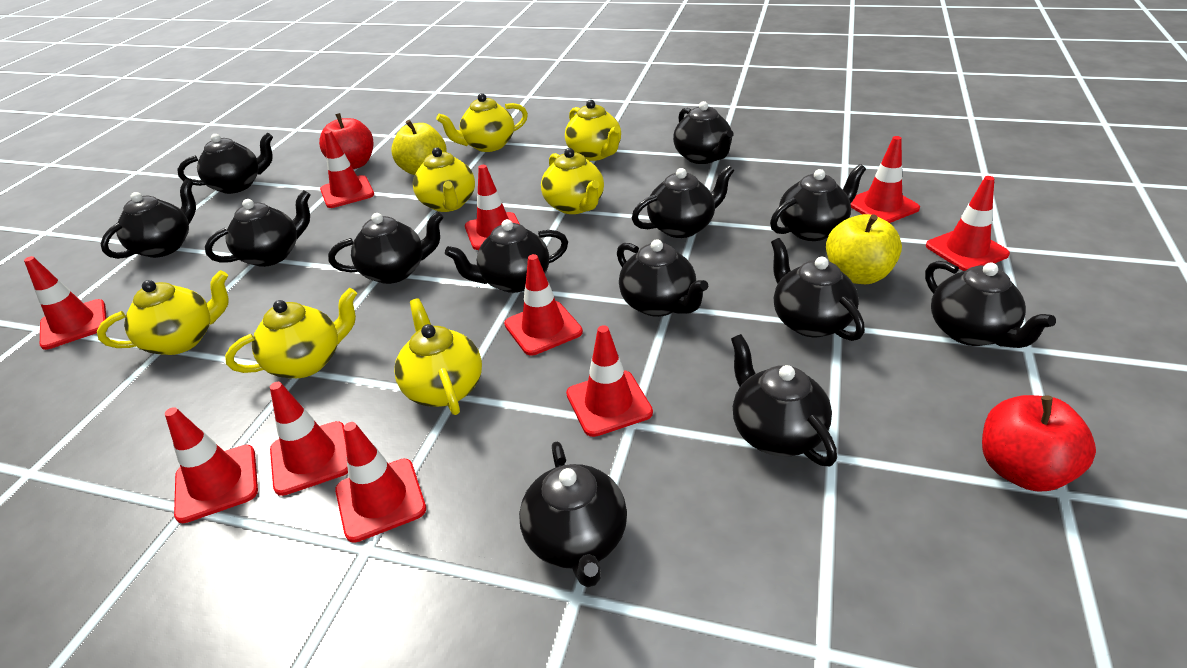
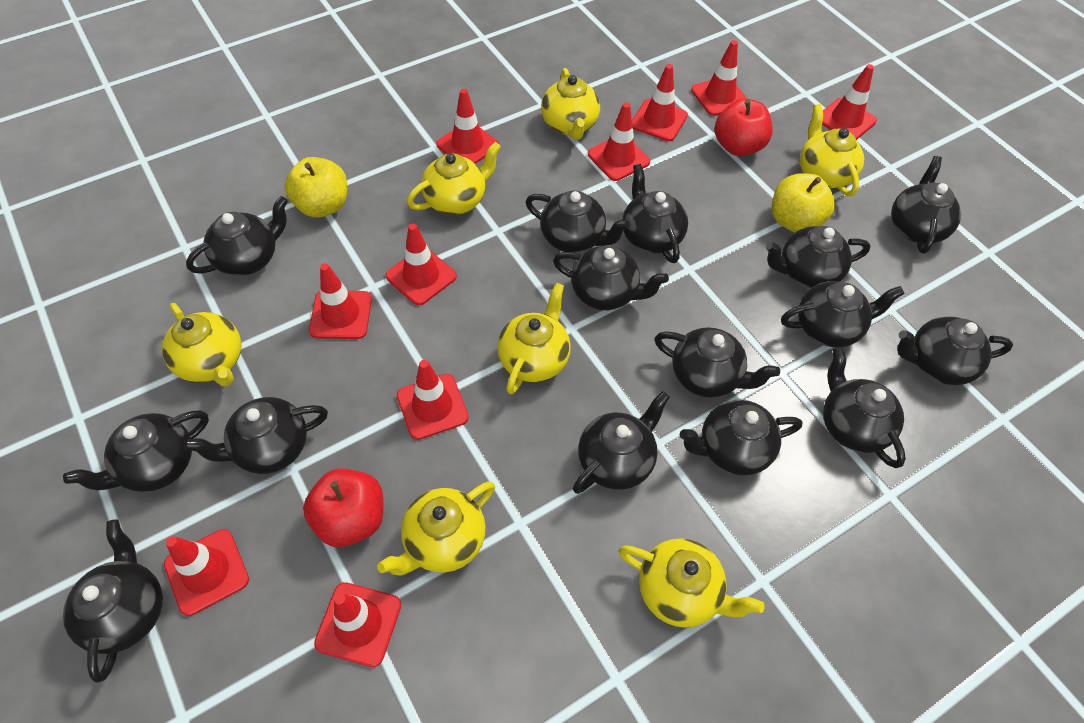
black teapot: [101,179,196,259] [177,133,273,194] [205,190,311,267] [328,212,444,284] [445,219,568,293] [519,442,627,587] [617,239,708,317] [632,165,734,238] [673,101,734,164] [731,334,837,466] [770,164,866,241] [771,238,865,341] [925,261,1056,348] = 13 -> [63,410,209,492] [63,519,163,683] [184,397,328,474] [186,196,288,276] [526,191,630,253] [553,246,669,310] [573,391,670,494] [622,164,688,263] [655,327,780,398] [680,400,802,476] [766,226,871,288] [781,281,905,347] [823,347,906,468] [891,156,961,254] [897,316,1013,385] = 15

